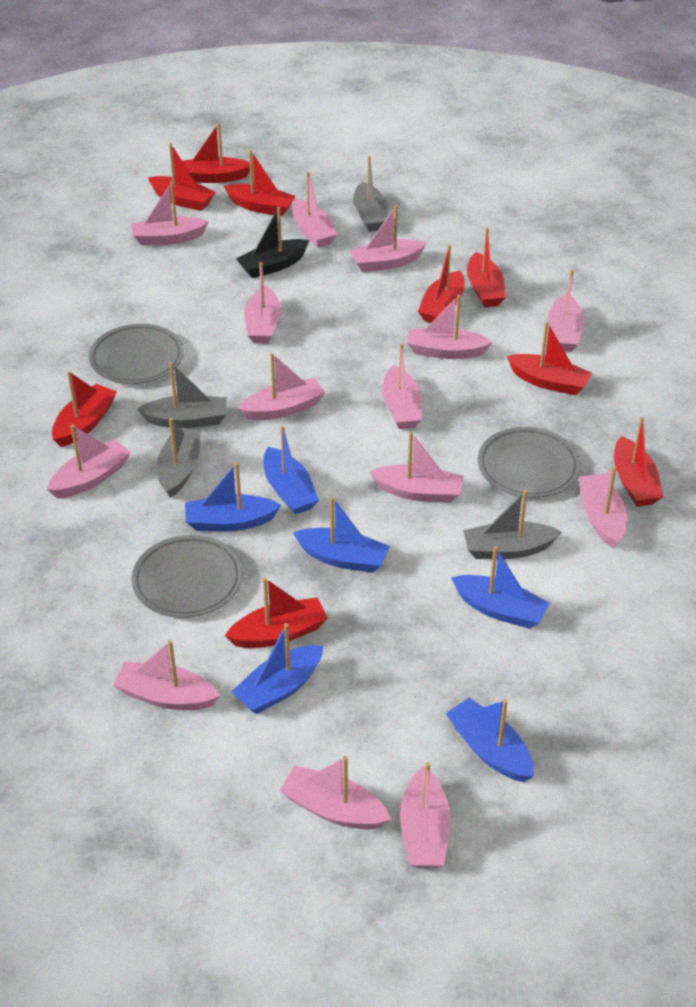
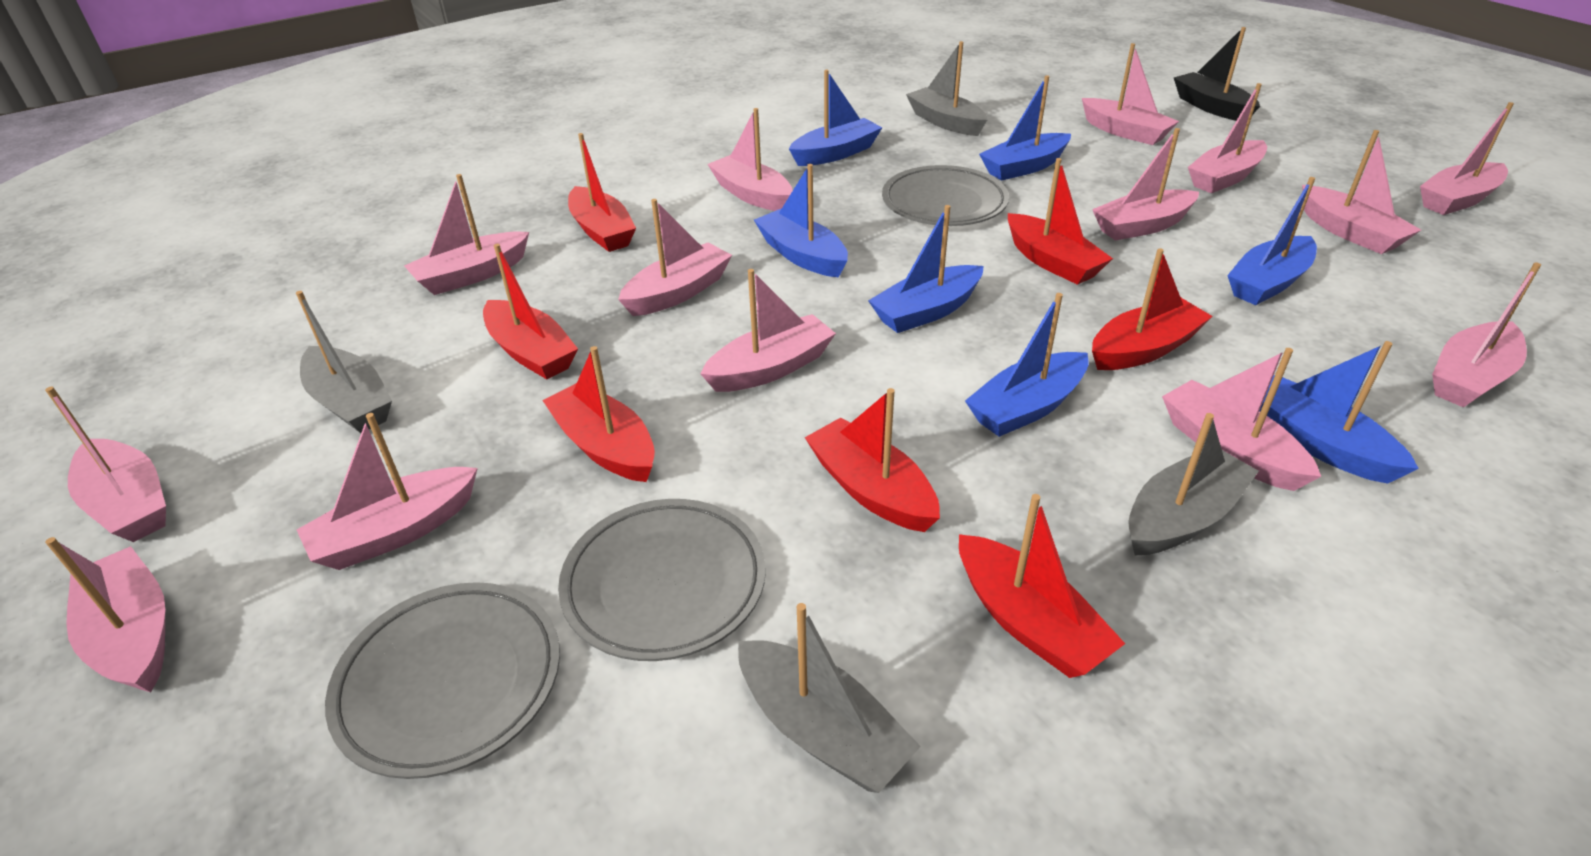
blue boat: [185,462,281,531] [231,623,323,714] [264,425,319,515] [293,497,390,573] [446,698,534,782] [451,547,550,629] = 6 -> [754,164,848,278] [789,70,882,166] [868,205,984,333] [965,293,1089,437] [979,75,1071,181] [1227,177,1317,305] [1259,341,1419,483] = 7
red boat: [52,371,117,447] [148,143,216,211] [182,123,250,183] [224,150,296,216] [225,577,328,648] [418,245,465,323] [467,228,506,307] [507,321,592,395] [614,417,663,507] = 9 -> [483,244,578,379] [542,346,655,482] [568,133,636,252] [805,388,940,532] [959,494,1125,678] [1008,158,1113,285] [1092,248,1213,370] = 7

